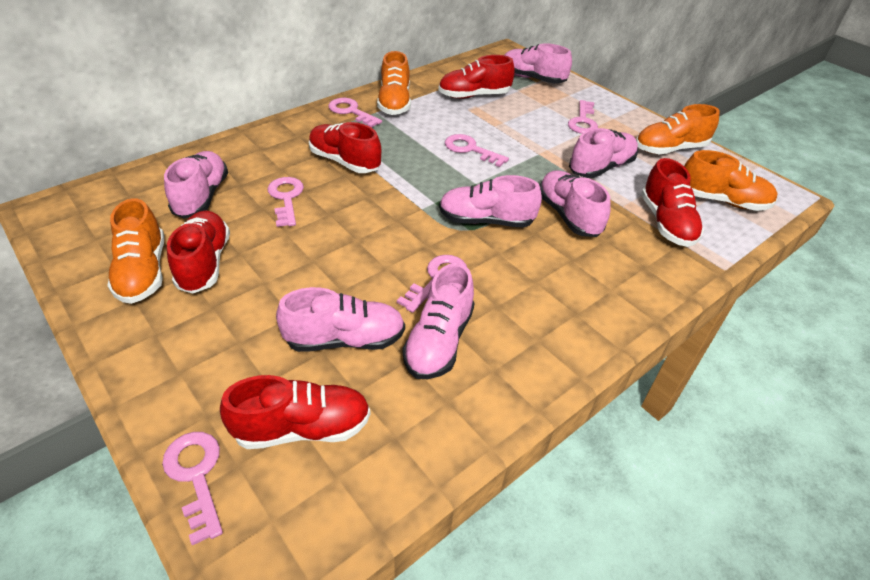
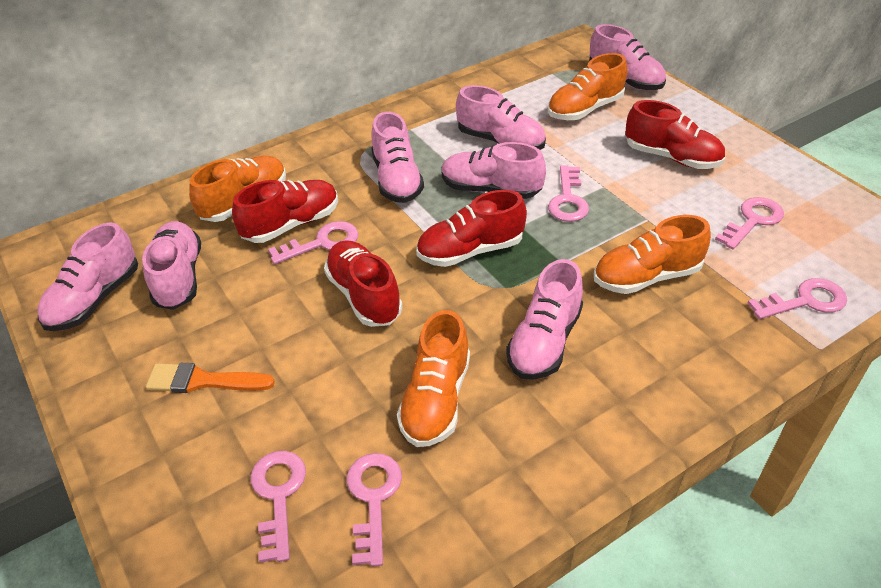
orange brush: none = 0 -> [146,363,275,393] = 1
red shoe: [167,211,230,293] [220,375,371,449] [309,122,381,173] [438,55,515,99] [641,158,704,247] = 5 -> [232,180,338,243] [324,240,402,327] [416,190,527,267] [625,100,725,169] = 4

